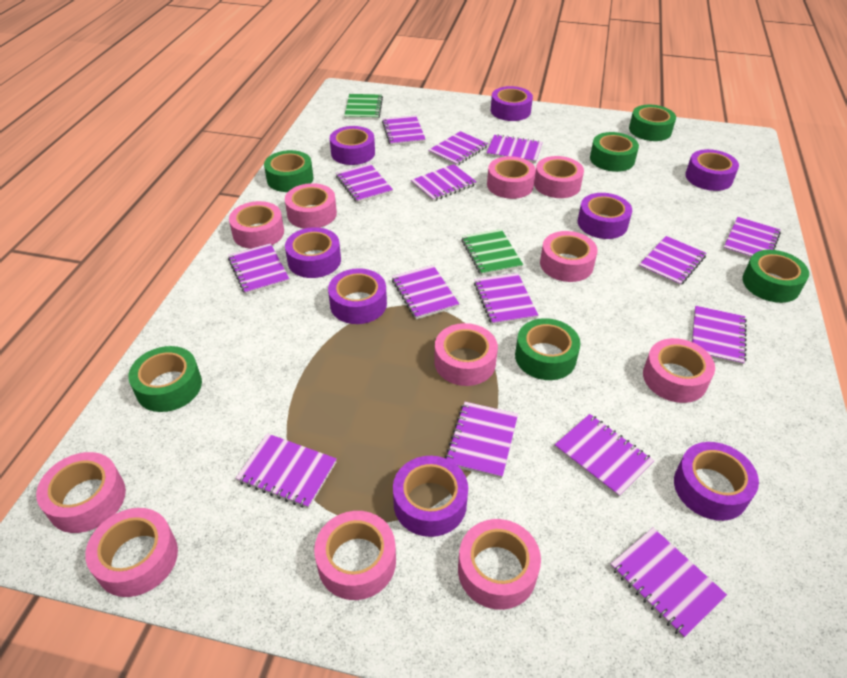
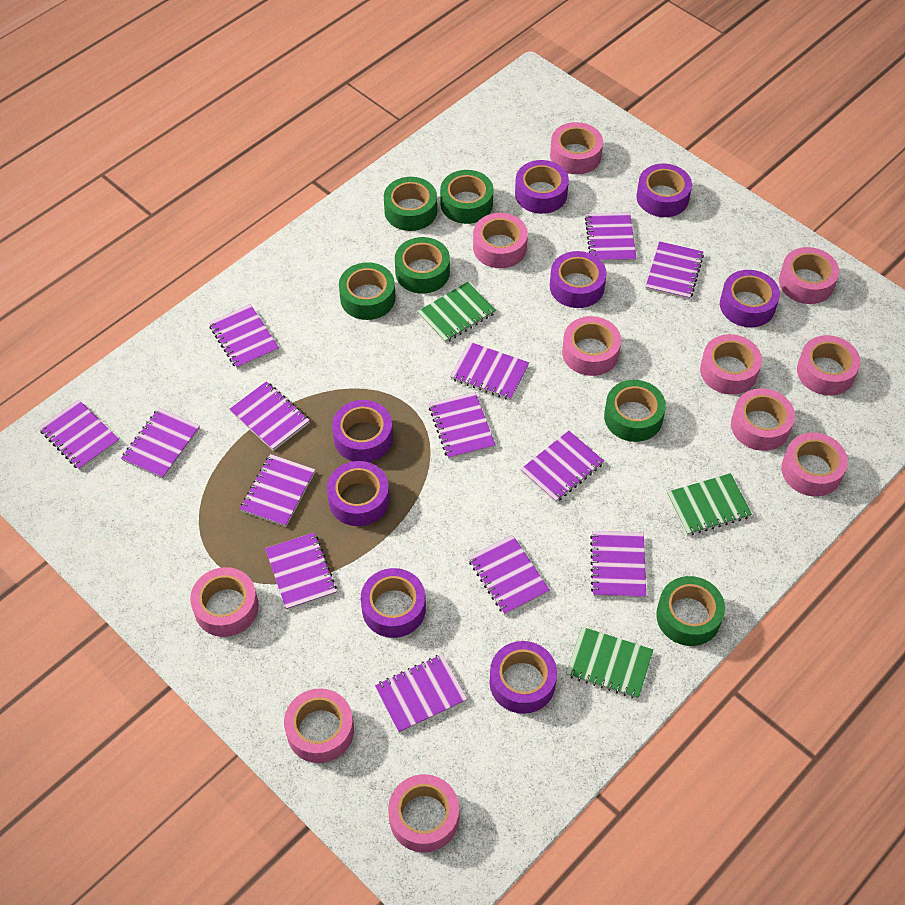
green notebook: [344,94,383,120] [461,229,523,276] = 2 -> [417,282,496,343] [566,627,653,699] [667,473,752,535] = 3
purple notebook: [228,243,289,295] [236,433,337,509] [336,164,393,203] [382,116,426,146] [392,265,459,319] [411,164,477,201] [428,131,488,166] [445,402,518,479] [474,273,539,325] [486,134,543,163] [554,414,654,498] [610,528,727,638] [639,236,706,286] [692,306,747,366] [723,217,781,259] = 15 -> [39,399,119,470] [121,408,200,479] [209,304,279,369] [229,381,310,451] [240,454,315,527] [265,532,337,610] [375,654,467,733] [429,392,495,459] [450,342,529,400] [468,535,550,615] [520,431,604,503] [585,212,637,262] [590,531,646,598] [646,241,704,300] = 14

